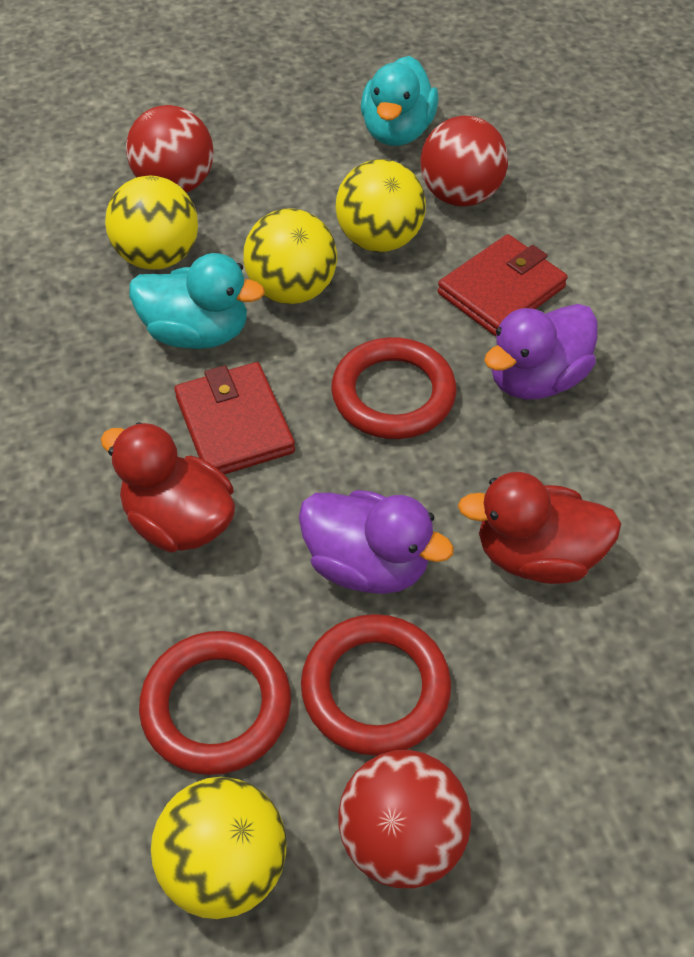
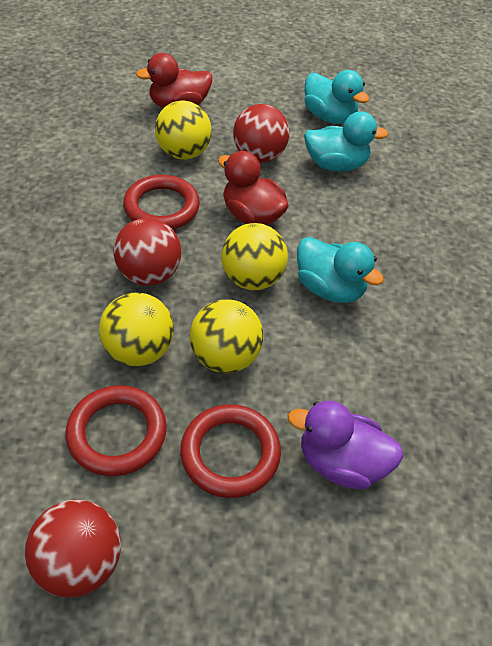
purple duck: [299,490,454,594] [484,304,597,400] = 2 -> [288,400,403,489] = 1
red wallet: [174,362,295,475] [438,234,568,337] = 2 -> none = 0
turquoise duck: [129,253,265,349] [361,56,439,146] = 2 -> [297,237,384,303] [304,70,369,124] [304,111,388,172] = 3

